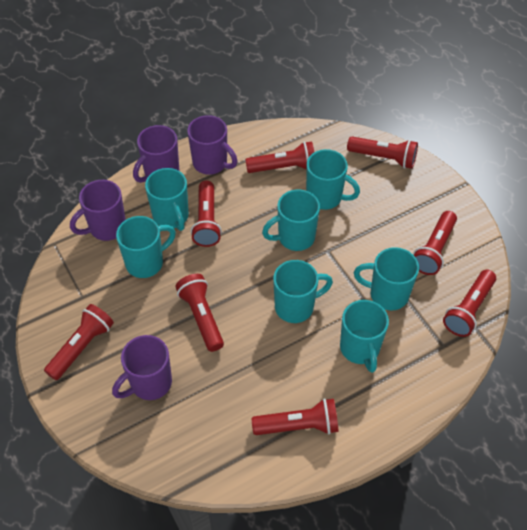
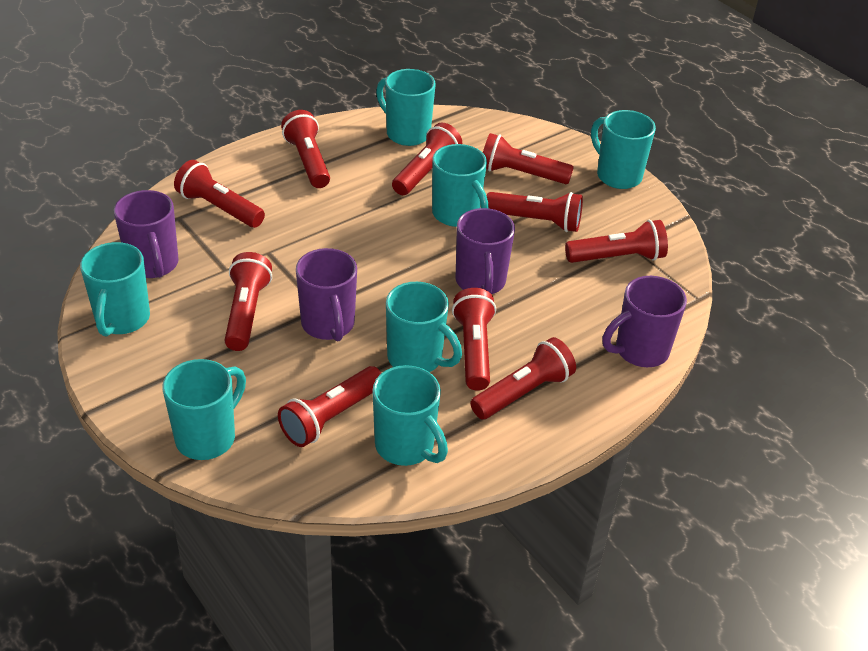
red flashlight: [44,304,114,380] [175,274,224,352] [191,181,222,247] [245,141,314,173] [252,398,339,435] [347,137,418,169] [413,211,457,275] [443,270,496,337] = 8 -> [174,160,265,228] [225,252,272,351] [278,366,381,447] [281,110,330,188] [392,123,462,195] [452,288,496,391] [470,337,576,419] [483,133,574,184] [487,192,583,232] [565,220,668,263] = 10

